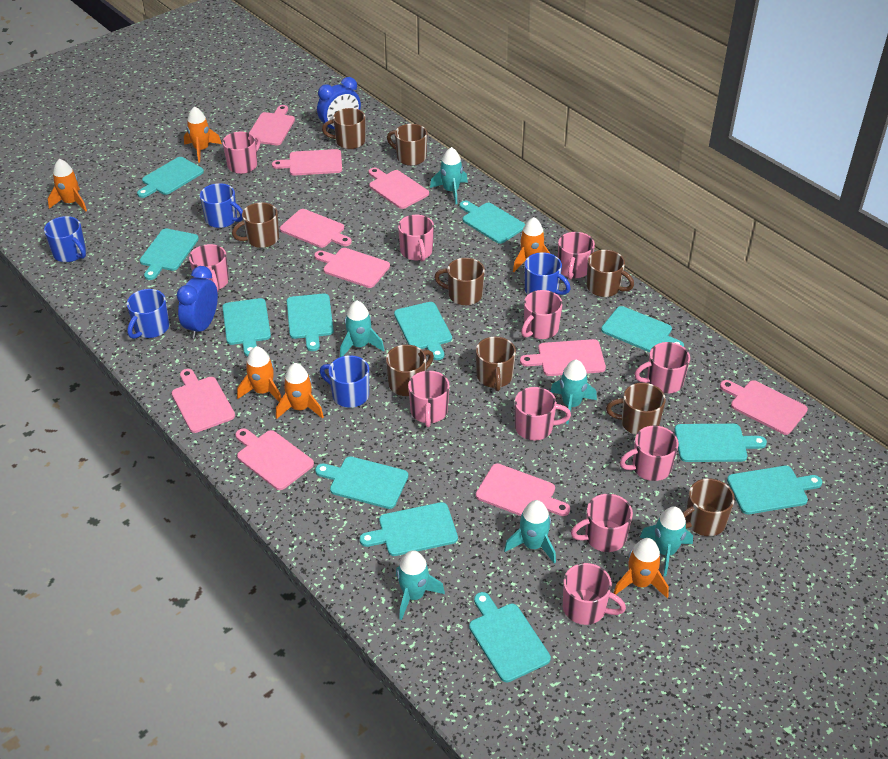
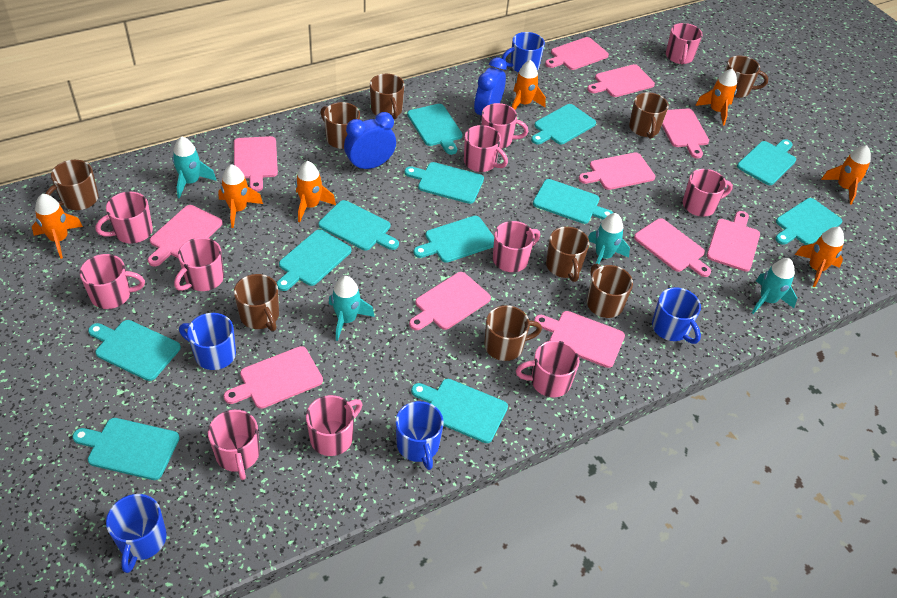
orange rocket: [48,159,87,212] [184,106,222,162] [237,346,282,402] [276,363,324,419] [513,217,551,272] [614,538,669,598] = 6 -> [32,194,83,259] [218,164,263,228] [295,161,336,222] [512,60,546,110] [695,69,737,126] [795,227,844,287] [821,145,871,204] = 7
pink cutting board: [172,369,235,433] [235,428,314,490] [249,105,295,145] [272,149,342,176] [280,209,352,248] [314,248,390,288] [368,168,429,209] [476,463,570,516] [520,339,606,376] [720,380,808,435] = 10 -> [148,205,223,266] [224,346,323,409] [234,136,278,192] [409,272,491,330] [534,311,625,368] [545,37,609,70] [579,152,655,190] [587,64,655,97] [634,218,711,277] [662,109,709,158] [707,211,760,272] = 11
turquoise rocket: [340,301,384,357] [396,550,445,620] [430,147,468,204] [504,500,556,564] [550,359,597,424] [640,506,693,576] = 6 -> [172,137,217,199] [329,276,375,341] [588,213,630,264] [752,258,797,314] = 4

